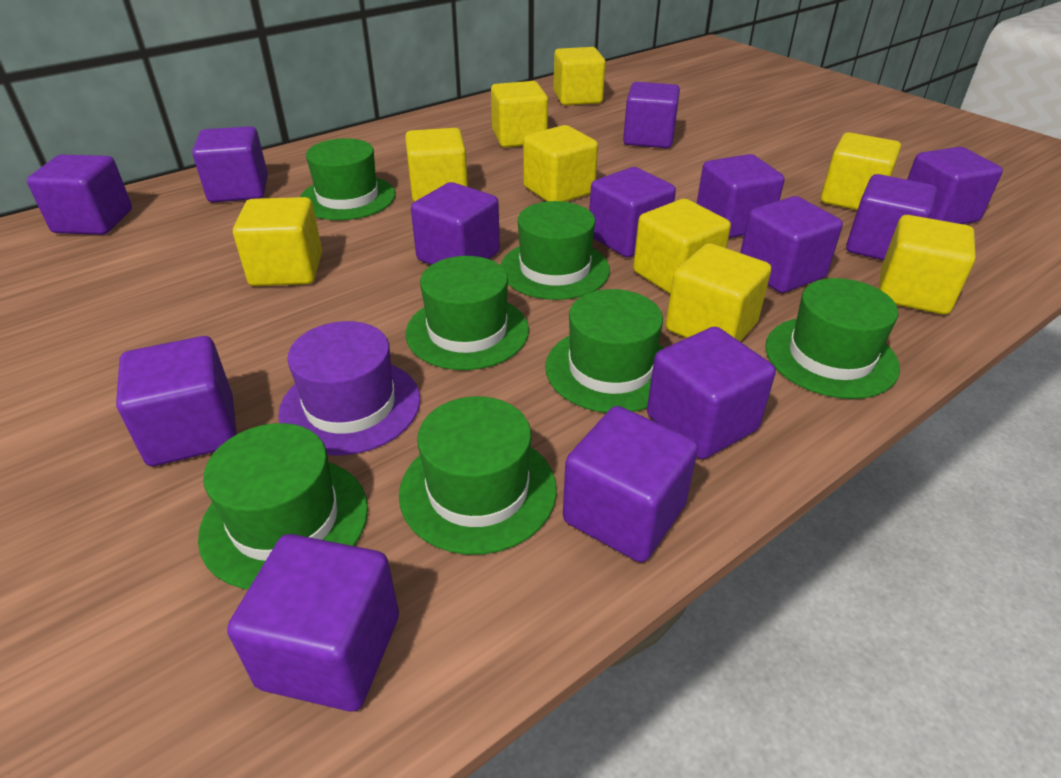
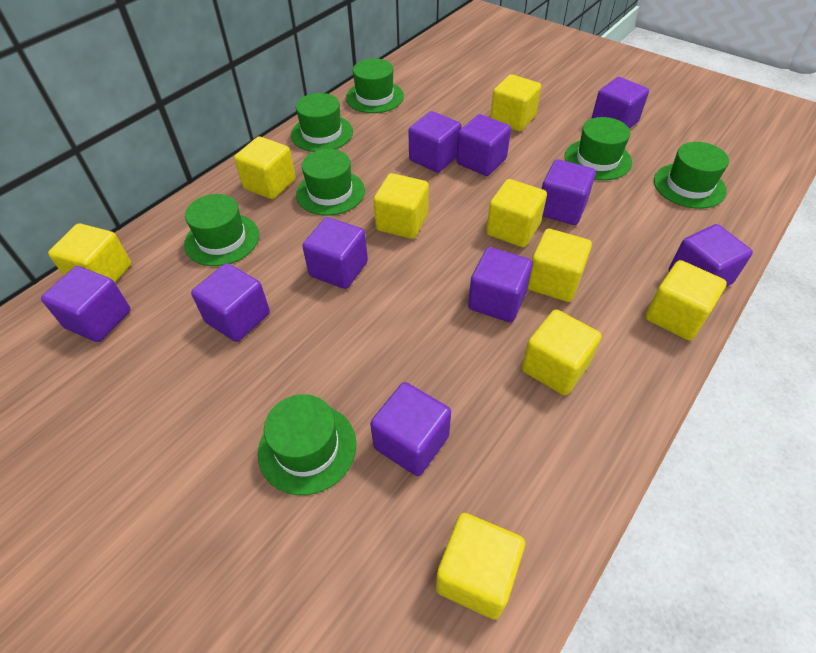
purple cube: [27,155,132,235] [116,336,237,466] [192,126,268,202] [227,534,399,712] [411,182,500,265] [563,406,698,562] [589,167,676,257] [623,82,680,148] [647,327,776,459] [697,154,784,238] [740,196,843,293] [846,174,937,260] [907,147,1003,224] = 13 -> [41,266,131,342] [191,263,270,342] [302,217,368,289] [370,382,451,476] [408,111,461,173] [456,114,511,176] [468,247,533,322] [542,159,596,225] [591,77,649,129] [669,224,753,288] = 10
purple hat: [278,321,420,456] = 1 -> none = 0

